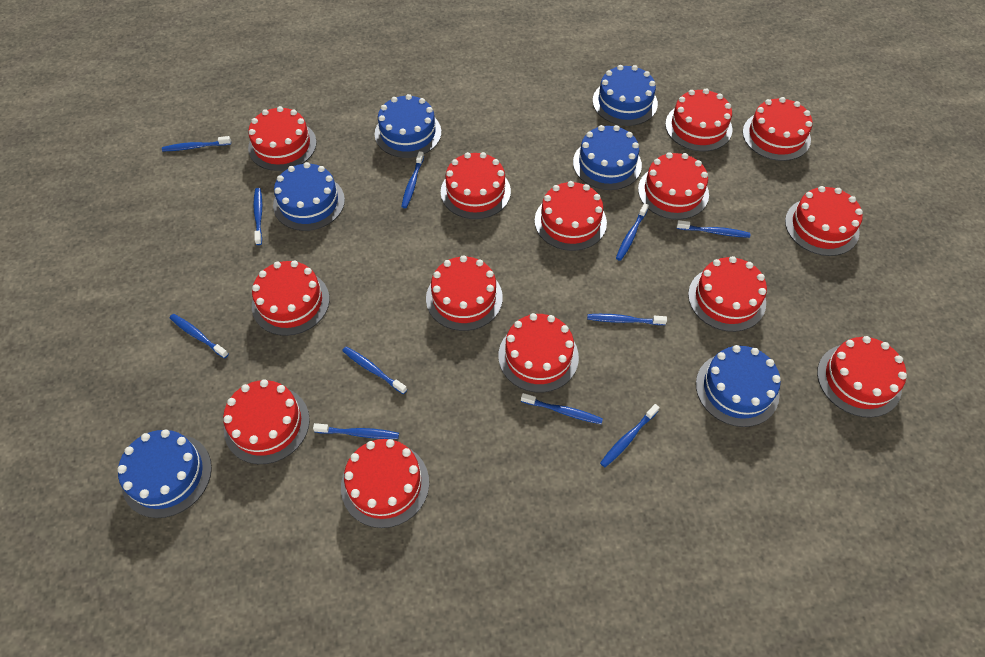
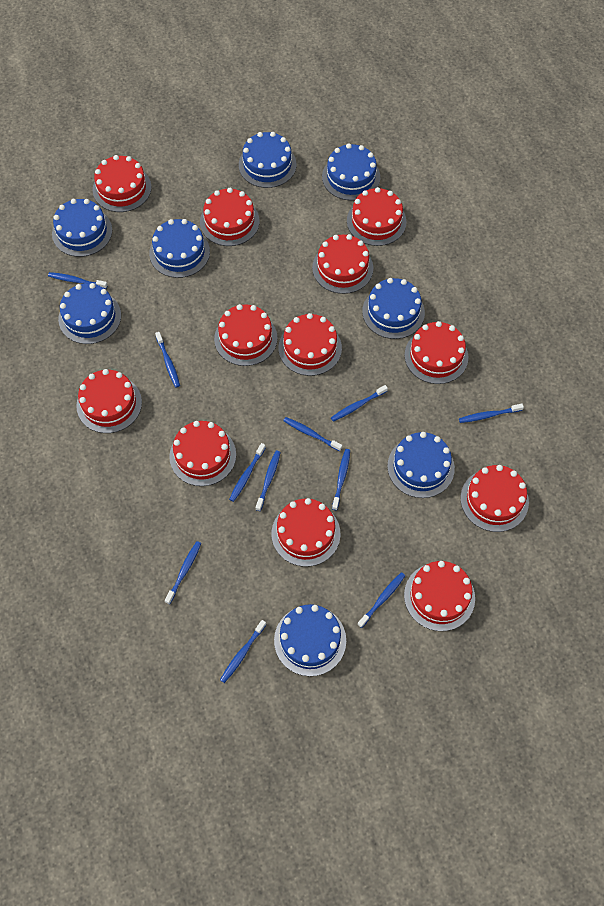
blue cake: [117,430,212,518] [273,162,345,231] [375,94,441,158] [573,125,642,190] [593,65,658,126] [696,345,781,427] = 6 -> [52,199,112,257] [58,283,121,344] [149,219,210,278] [239,132,296,188] [274,604,346,676] [322,143,380,201] [362,278,425,339] [387,432,455,498] = 8
red cake: [223,379,310,464] [248,106,317,171] [252,260,330,336] [341,439,429,528] [426,255,503,331] [441,152,511,219] [498,313,579,393] [535,181,607,251] [638,152,709,220] [665,88,732,151] [688,256,767,332] [743,97,813,161] [785,186,863,256] [817,336,907,418] = 14 -> [76,369,142,433] [93,155,151,212] [169,421,236,486] [200,188,259,246] [214,304,278,366] [272,498,340,567] [278,313,342,376] [312,234,373,294] [347,187,406,246] [404,561,475,631] [405,321,468,384] [461,465,529,532] = 12

